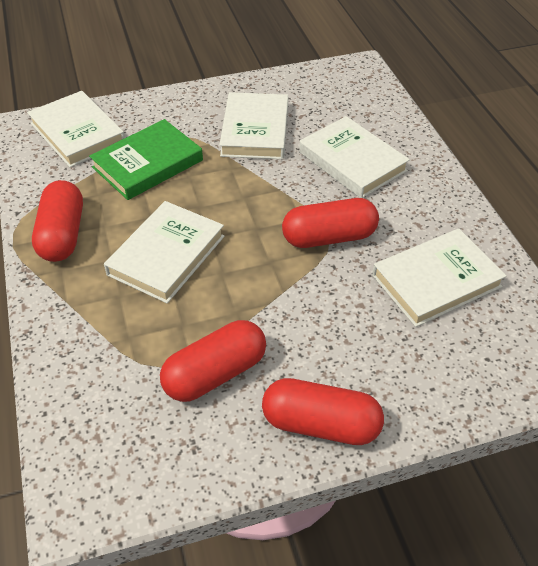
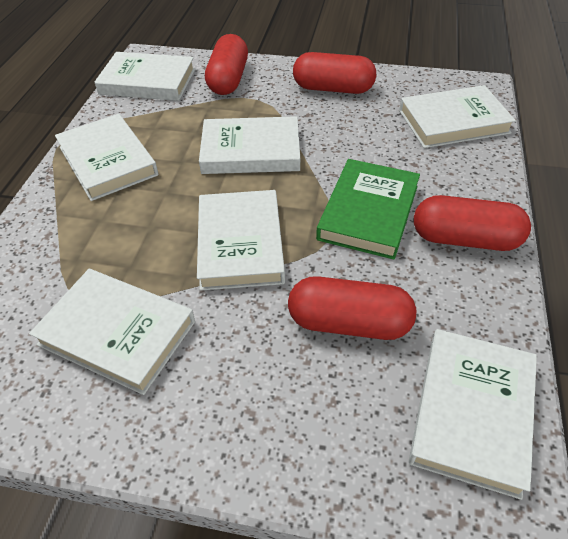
white book: [27,91,125,167] [104,201,224,303] [219,92,288,159] [299,116,410,198] [372,228,506,327] = 5 -> [29,269,195,395] [55,114,158,201] [95,52,195,101] [197,190,285,291] [199,116,300,174] [399,85,516,148] [409,329,537,500] = 7

